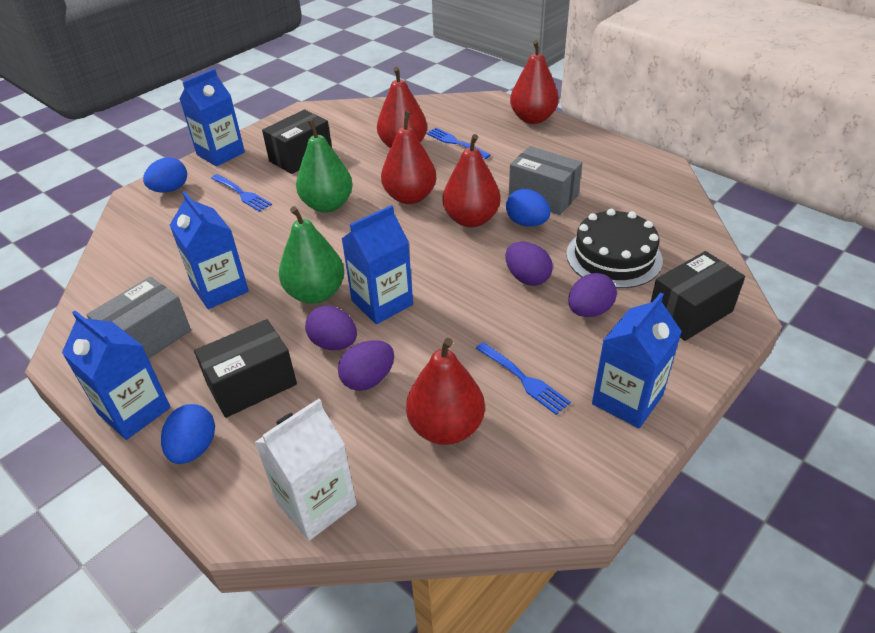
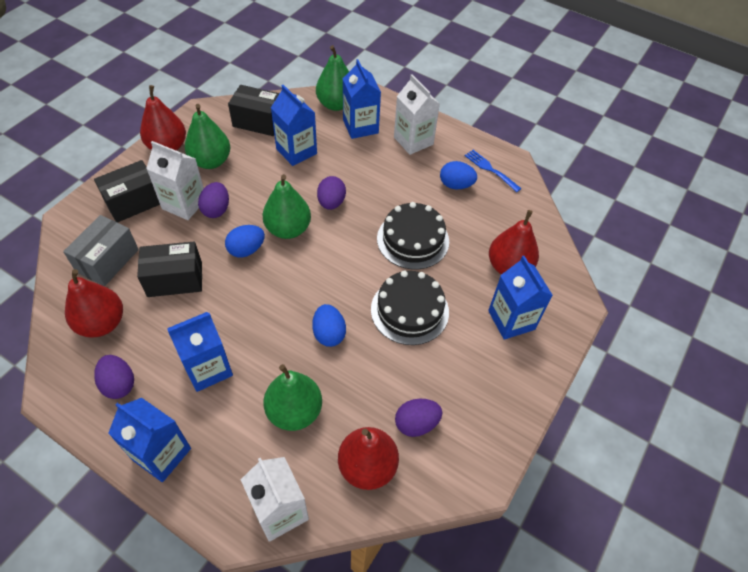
black cake: [566,209,663,288] = 1 -> [371,270,449,345] [377,202,449,269] = 2
blue fork: [211,174,272,212] [426,128,491,159] [475,342,571,415] = 3 -> [465,150,522,192] = 1
green pear: [279,206,344,304] [296,119,353,213] = 2 -> [185,104,230,169] [262,174,311,239] [263,364,322,431] [316,45,349,111] = 4
grey box: [86,277,191,359] [509,146,582,215] = 2 -> [63,215,139,286] = 1
red pear: [377,67,427,148] [381,111,437,204] [406,338,485,445] [443,134,500,227] [510,40,559,124] = 5 -> [65,269,123,338] [140,85,186,151] [338,427,399,490] [489,210,539,274] = 4
white carton: [255,398,357,541] = 1 -> [146,141,204,220] [241,457,309,542] [394,74,440,155] = 3

